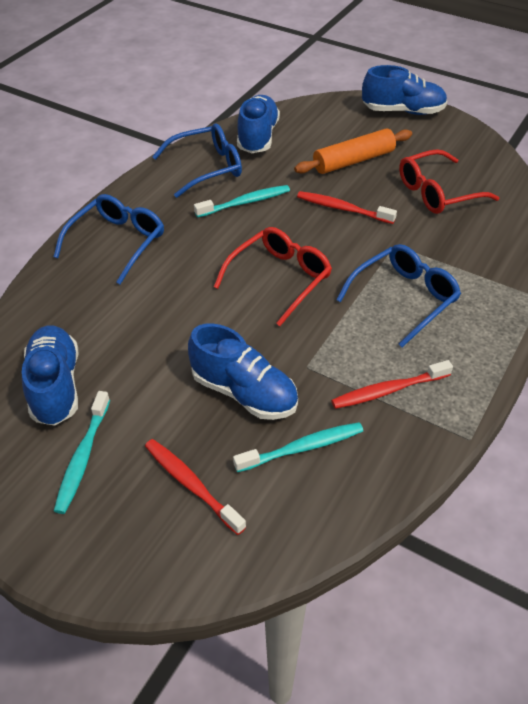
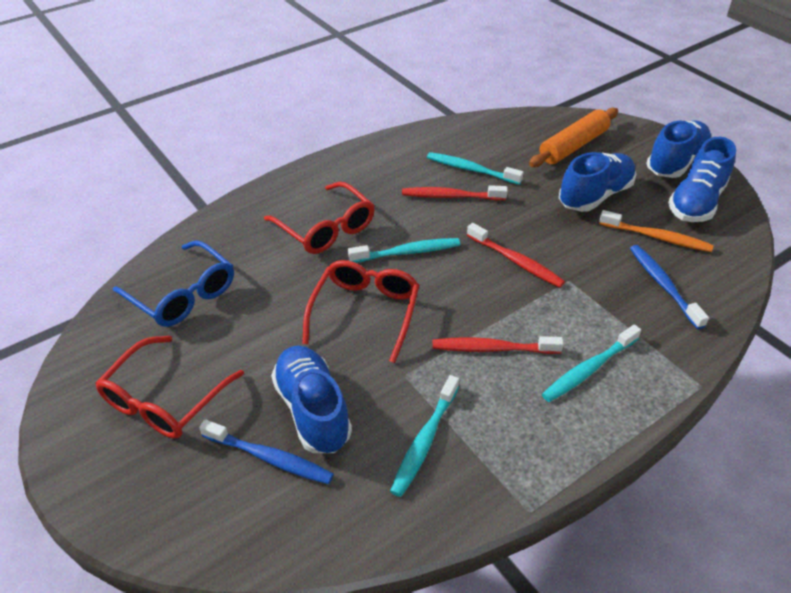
blue glasses: [54,194,164,284] [152,124,242,198] [336,244,461,347] = 3 -> [113,240,234,327] = 1
blue toothbrush: none = 0 -> [199,420,334,484] [630,245,709,329] = 2
orange toothbrush: none = 0 -> [599,210,713,252] = 1
red glasses: [214,227,332,326] [399,149,500,214] = 2 -> [95,336,244,439] [264,182,375,254] [302,260,420,363] = 3
turquoise toothbrush: [54,391,110,514] [194,185,290,218] [233,422,363,472] = 3 -> [348,238,460,263] [390,375,459,497] [427,152,524,185] [542,324,641,402] = 4

